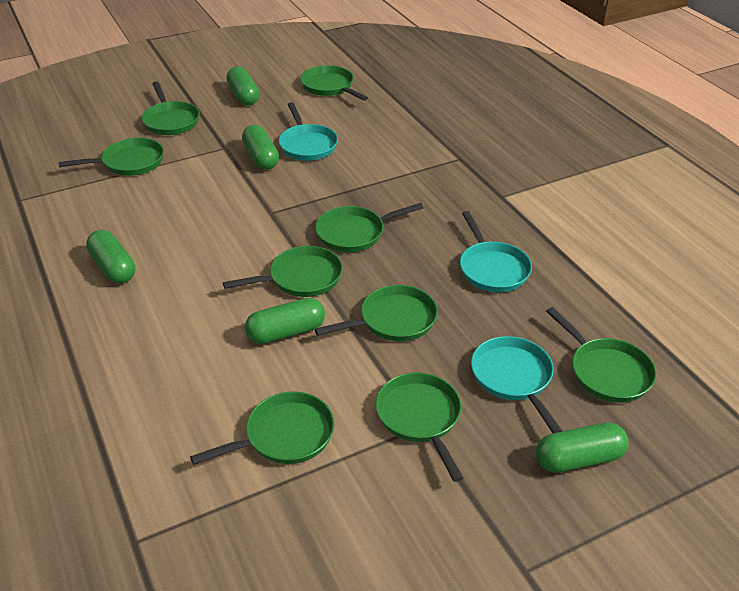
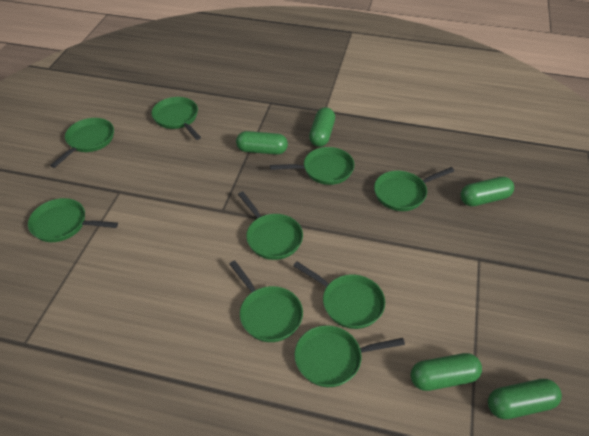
turquoise pan: [279,102,338,161] [460,211,532,292] [471,336,562,433] = 3 -> none = 0

